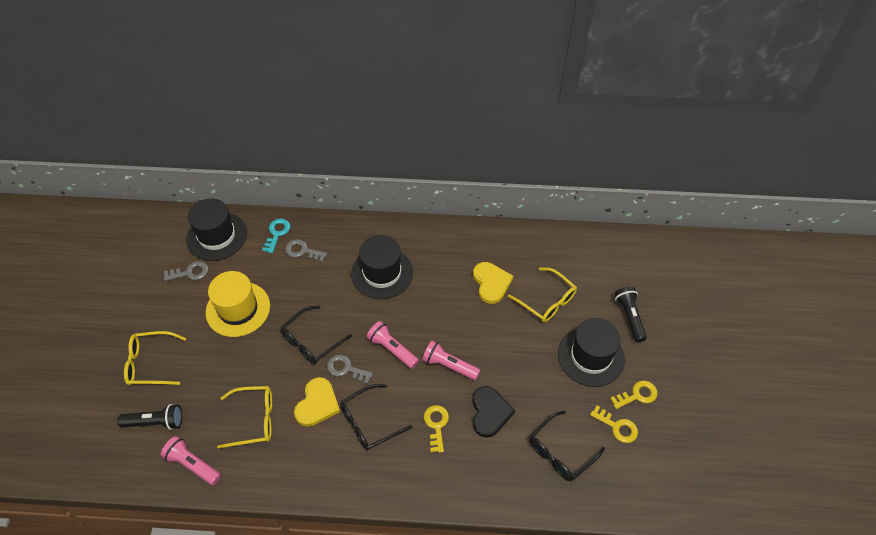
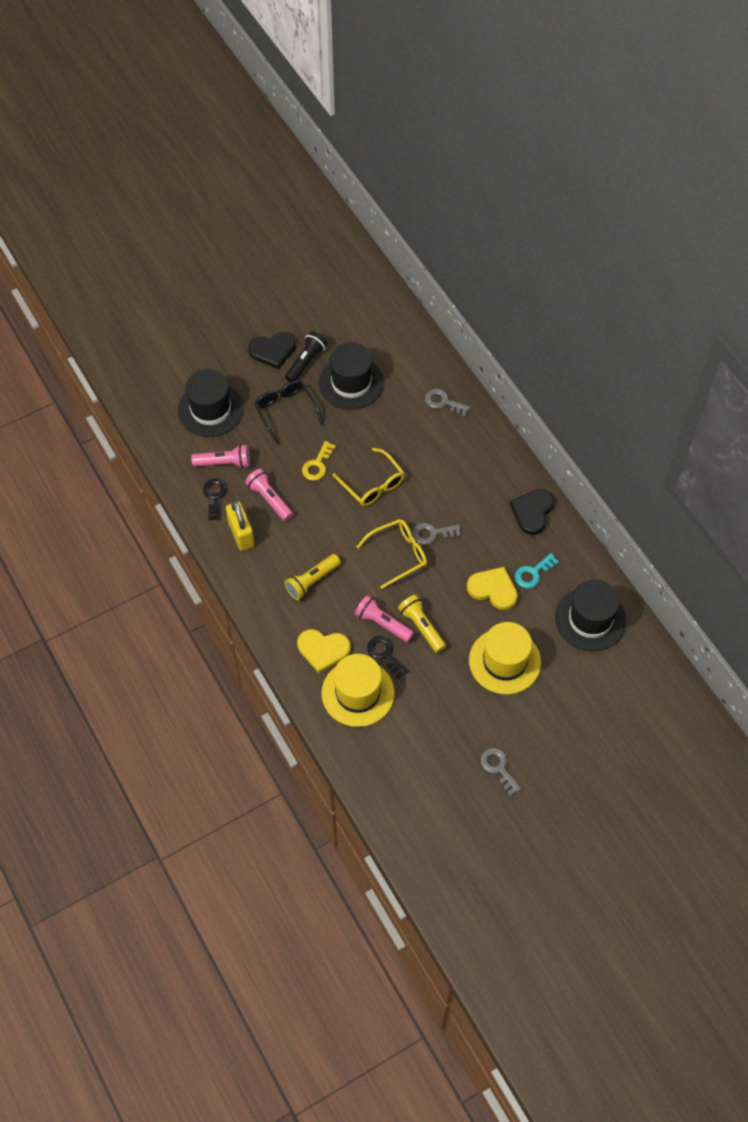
black flashlight: [117,404,182,430] [614,286,647,342] = 2 -> [285,331,327,382] = 1
black glasses: [280,305,352,364] [340,384,413,451] [529,411,605,482] = 3 -> [254,381,323,445] = 1
black heart: [472,386,515,438] = 1 -> [248,332,296,369] [510,489,554,535] = 2
black key: none = 0 -> [203,478,227,520] [367,636,408,679] = 2
yellow flashlight: none = 0 -> [284,554,341,600] [398,595,446,653] = 2
yellow glasses: [124,331,186,385] [217,386,272,449] [508,267,577,322] = 3 -> [333,448,405,506] [357,519,427,589] = 2
yellow hat: [206,271,270,337] = 1 -> [322,654,395,727] [469,622,541,694] = 2
yellow key: [424,405,449,453] [590,405,638,443] [610,381,658,409] = 3 -> [302,441,336,481] = 1
yellow padlock: none = 0 -> [226,500,255,551] = 1

